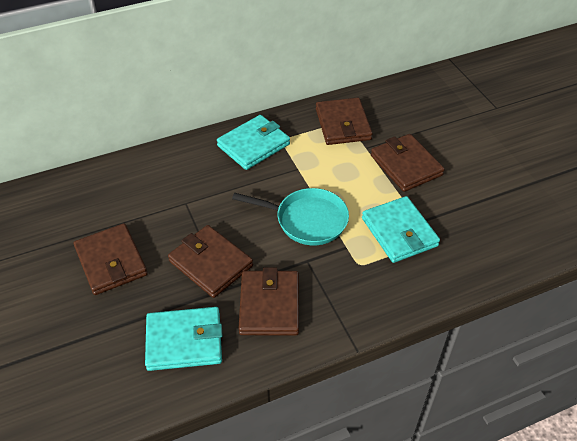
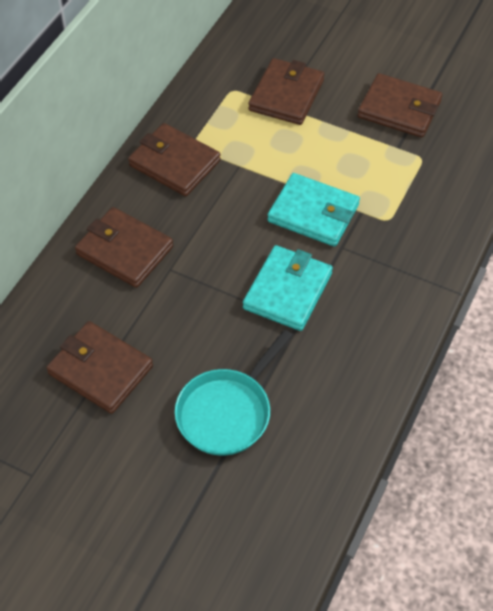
turquoise wallet: [145,307,222,371] [217,115,290,170] [362,196,440,263] = 3 -> [243,245,333,331] [267,173,360,247] = 2

